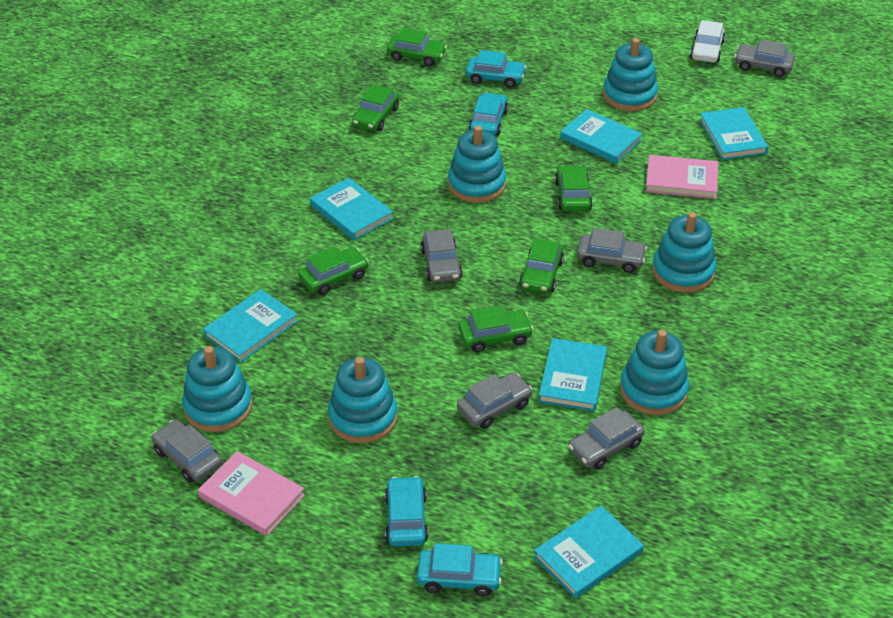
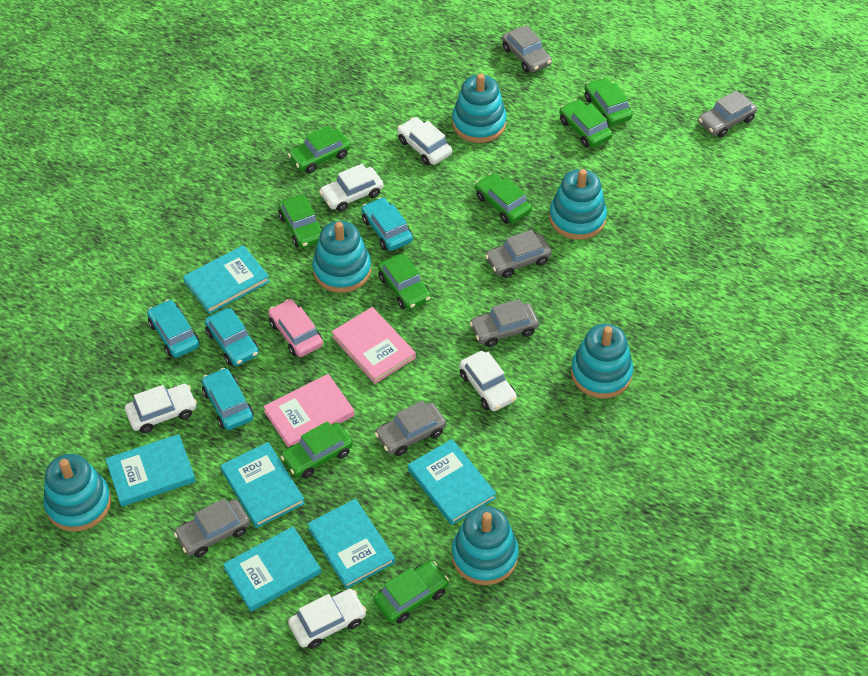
green car: [298,247,369,295] [352,85,399,131] [387,28,447,66] [458,306,534,352] [519,238,564,293] [555,165,593,212] = 6 -> [278,195,323,248] [281,421,353,478] [288,126,350,173] [374,561,449,623] [378,254,431,310] [475,173,532,224] [559,99,613,148] [585,77,633,126] = 8
pink car: none = 0 -> [268,299,323,357] = 1
white car: [690,20,725,63] = 1 -> [125,384,197,433] [288,589,366,649] [319,164,383,212] [397,117,452,165] [459,351,517,411] = 5

